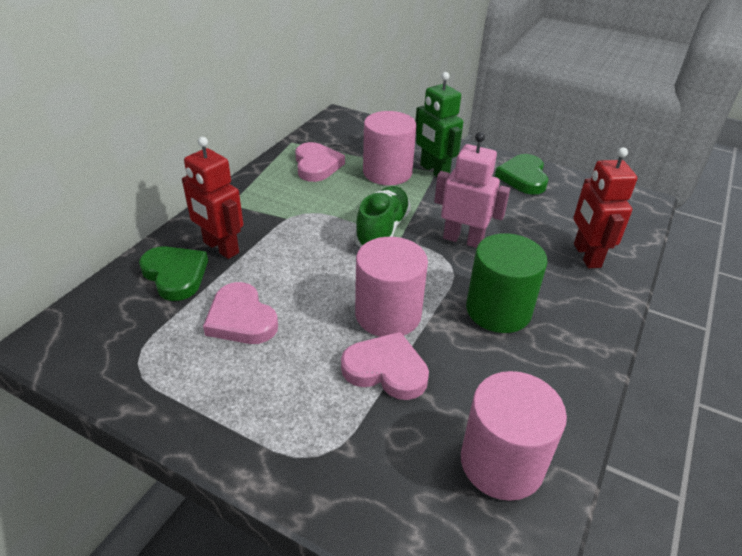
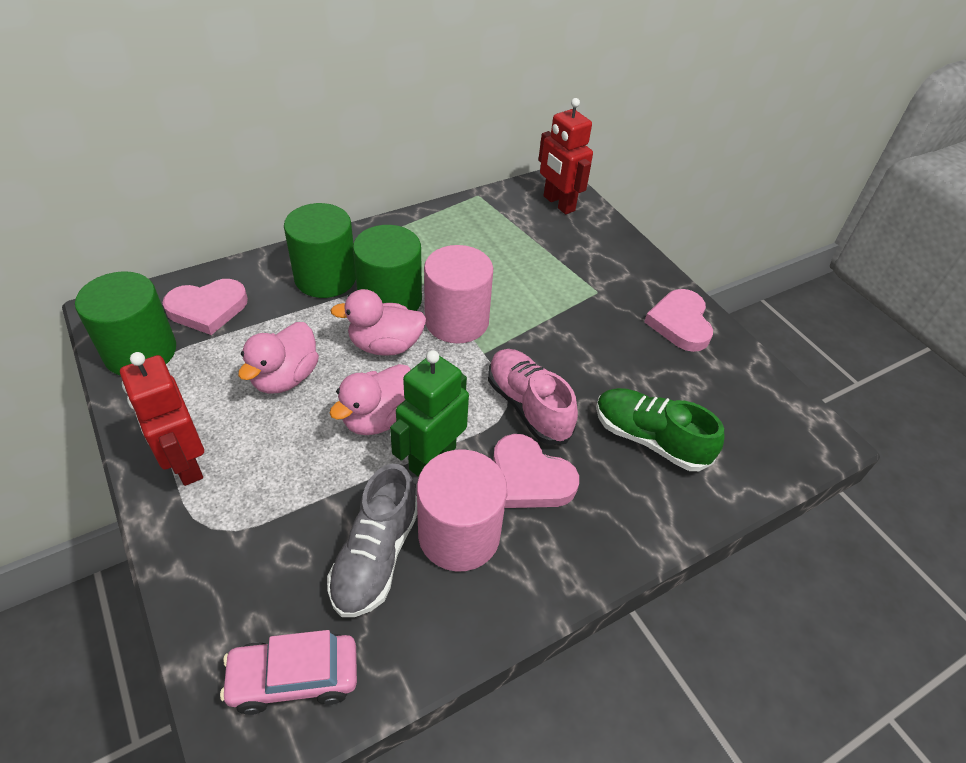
green cylinder: [466,233,548,333] = 1 -> [75,271,176,376] [284,203,356,298] [353,225,422,311] = 3
green heart: [139,246,208,301] [495,154,548,194] = 2 -> none = 0
grey shoe: none = 0 -> [327,464,417,617] = 1
pink car: none = 0 -> [220,630,357,715] = 1
pink cylinder: [355,237,428,337] [363,111,416,185] [461,371,567,501] = 3 -> [417,450,507,572] [424,245,493,344] = 2
pink duck: none = 0 -> [238,322,319,394] [329,364,411,435] [330,289,427,356] = 3
pink robot: [434,132,510,248] = 1 -> none = 0
pink shoe: none = 0 -> [488,349,578,445] = 1

